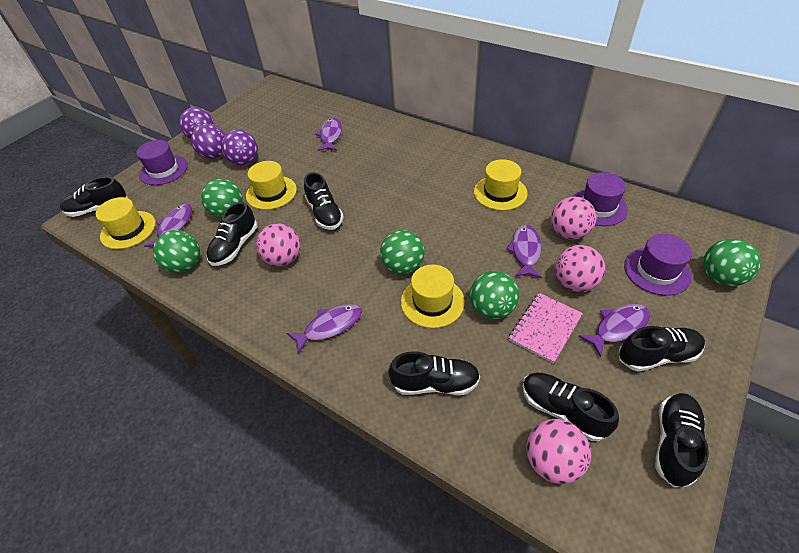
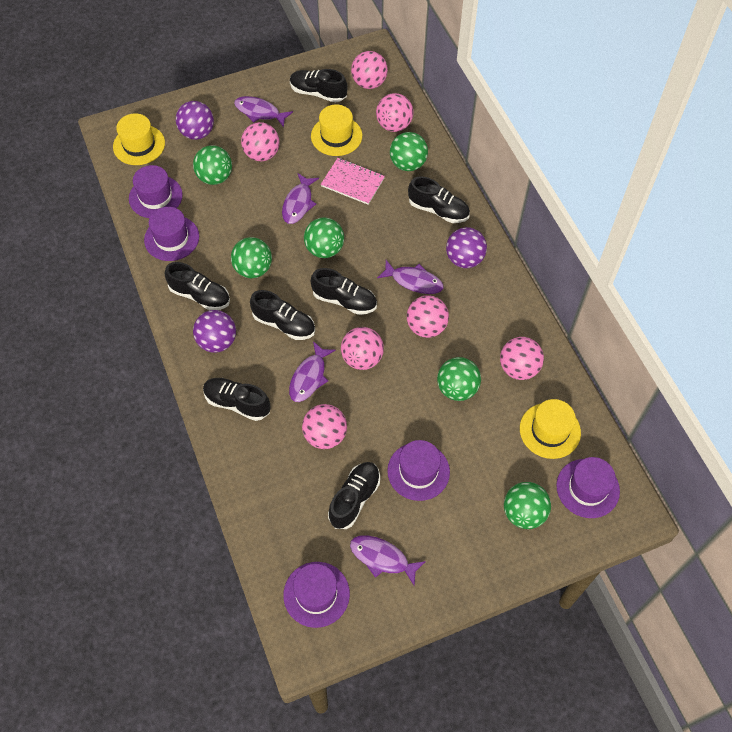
green ball: [153,230,200,273] [201,179,242,218] [380,230,425,274] [470,271,519,319] [703,239,761,286] = 5 -> [193,145,232,185] [231,237,272,278] [304,217,344,258] [390,132,428,171] [437,357,481,401] [504,482,551,529] = 6
pink ball: [256,223,300,266] [526,419,591,484] [551,196,597,240] [555,245,605,292] = 4 -> [241,122,280,161] [302,404,347,449] [341,327,384,370] [351,51,388,89] [376,93,413,132] [407,295,449,338] [500,337,544,380] = 7
purple hat: [136,140,188,185] [573,173,628,226] [624,234,692,296] = 3 -> [129,165,183,218] [144,207,199,261] [283,562,350,628] [387,440,450,501] [556,457,620,518] = 5
yellow hat: [96,197,156,249] [246,161,297,210] [401,264,465,328] [474,159,528,211] = 4 -> [113,113,165,165] [311,105,362,156] [520,399,581,459] = 3

